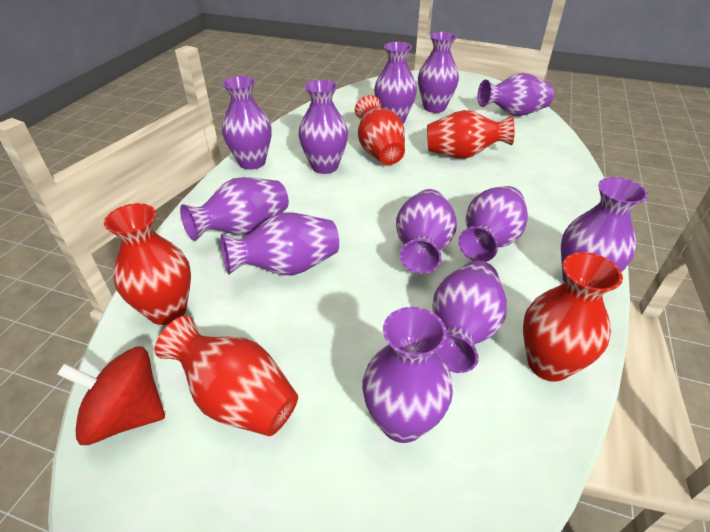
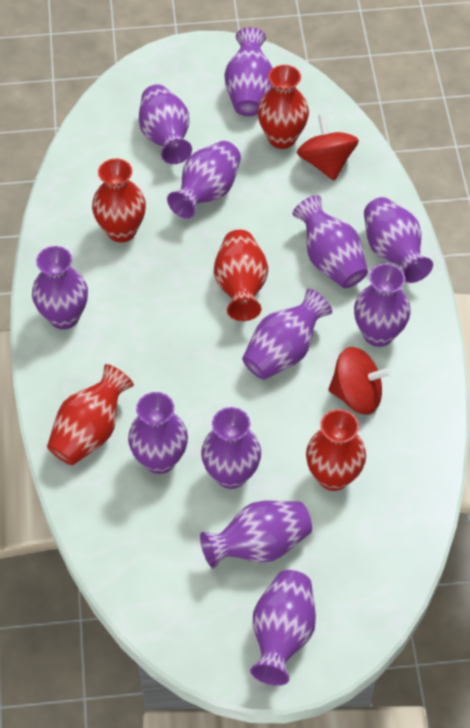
red spinning top: [57,346,165,445] = 1 -> [297,114,359,181] [328,347,391,415] = 2

